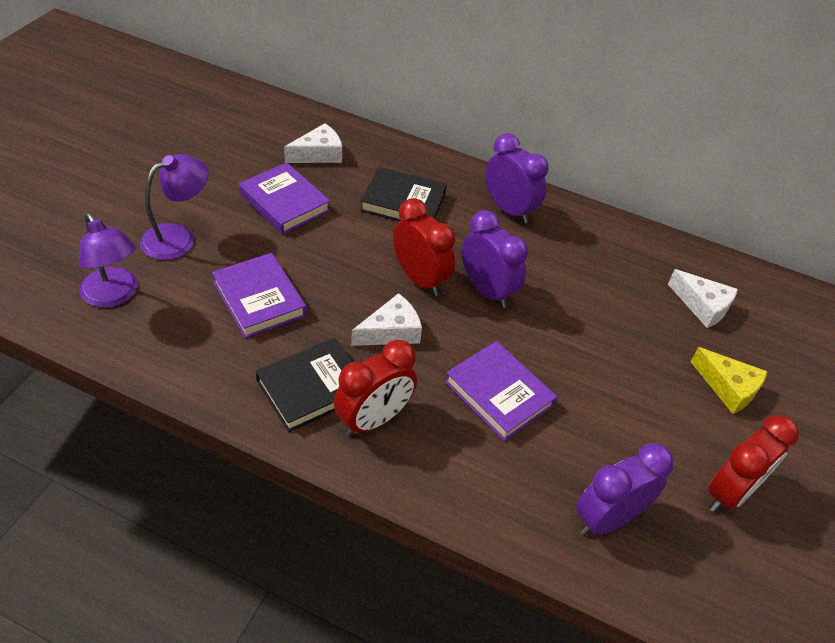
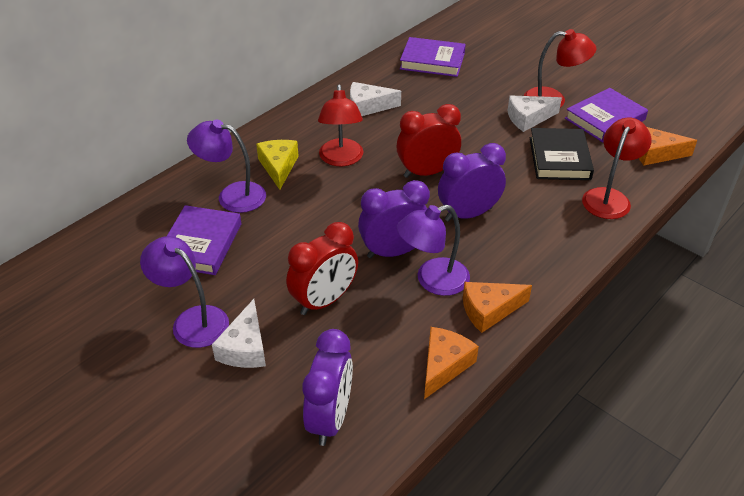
black book: [256,338,353,432] [360,167,447,221] = 2 -> [530,128,594,180] = 1
orange cheese: none = 0 -> [424,327,479,399] [463,282,532,333] [639,127,697,165] = 3
purple lamp: [79,213,138,308] [140,154,208,260] = 2 -> [140,236,229,348] [187,120,266,213] [397,205,470,296] = 3
red clock: [334,340,417,436] [393,198,456,296] [708,415,799,512] = 3 -> [286,222,358,315] [396,104,461,178] = 2
red lamp: none = 0 -> [318,85,363,166] [524,29,596,107] [582,118,652,219] = 3

